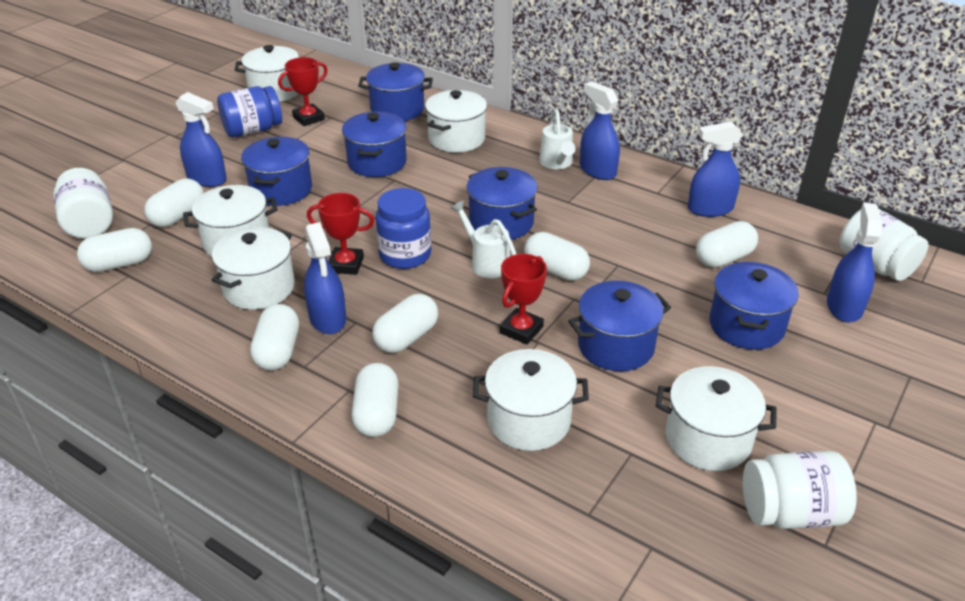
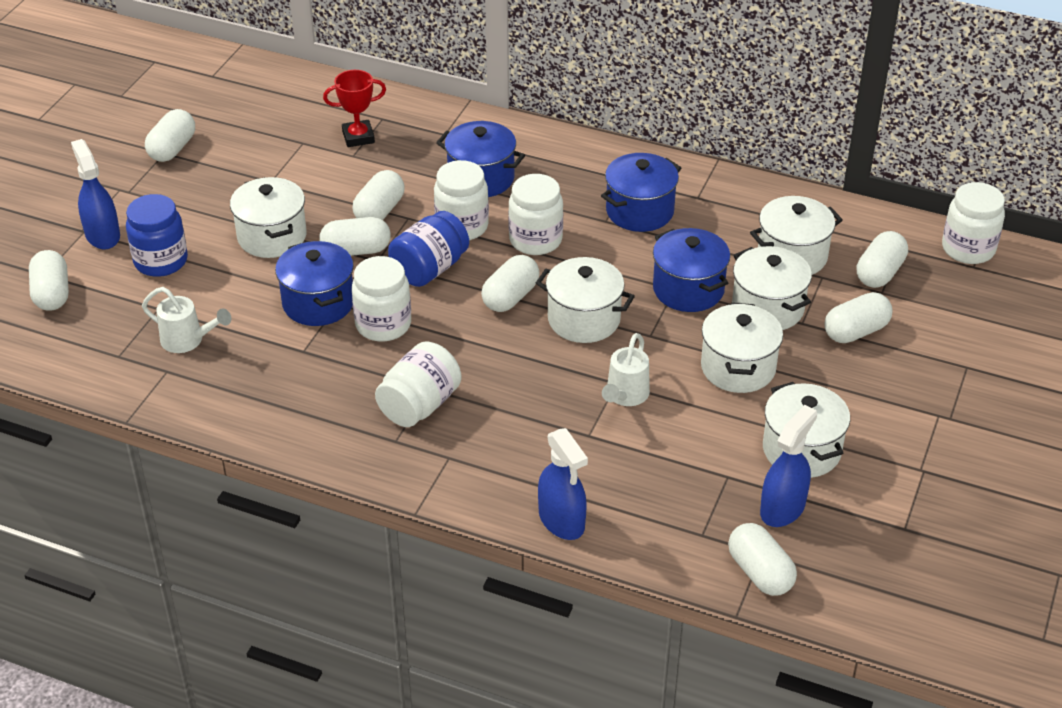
blue pot: [241,137,312,206] [342,112,407,177] [358,62,433,121] [466,167,537,240] [568,281,671,371] [709,261,799,350] = 6 -> [275,241,354,326] [436,121,525,197] [601,153,681,232] [653,228,730,312] = 4
blue spray bottle: [175,92,227,187] [304,222,346,334] [580,81,620,180] [688,121,743,217] [827,202,883,322] = 5 -> [71,139,120,249] [538,428,588,540] [760,405,817,527] = 3
red trophy: [278,57,328,126] [307,193,374,275] [500,254,547,345] = 3 -> [323,70,386,147] = 1
white capsule: [77,228,152,272] [144,179,204,227] [250,304,299,370] [352,363,398,437] [372,294,438,353] [524,232,590,281] [696,221,758,268] = 7 -> [29,250,69,311] [145,109,195,162] [319,217,391,256] [352,170,405,220] [481,255,540,312] [728,523,797,596] [824,292,892,343] [857,231,908,288] = 8
white jar: [53,168,113,239] [743,451,857,529] [840,209,928,281] = 3 -> [352,256,411,342] [375,341,462,427] [434,160,489,240] [508,174,563,255] [942,182,1005,264] = 5

